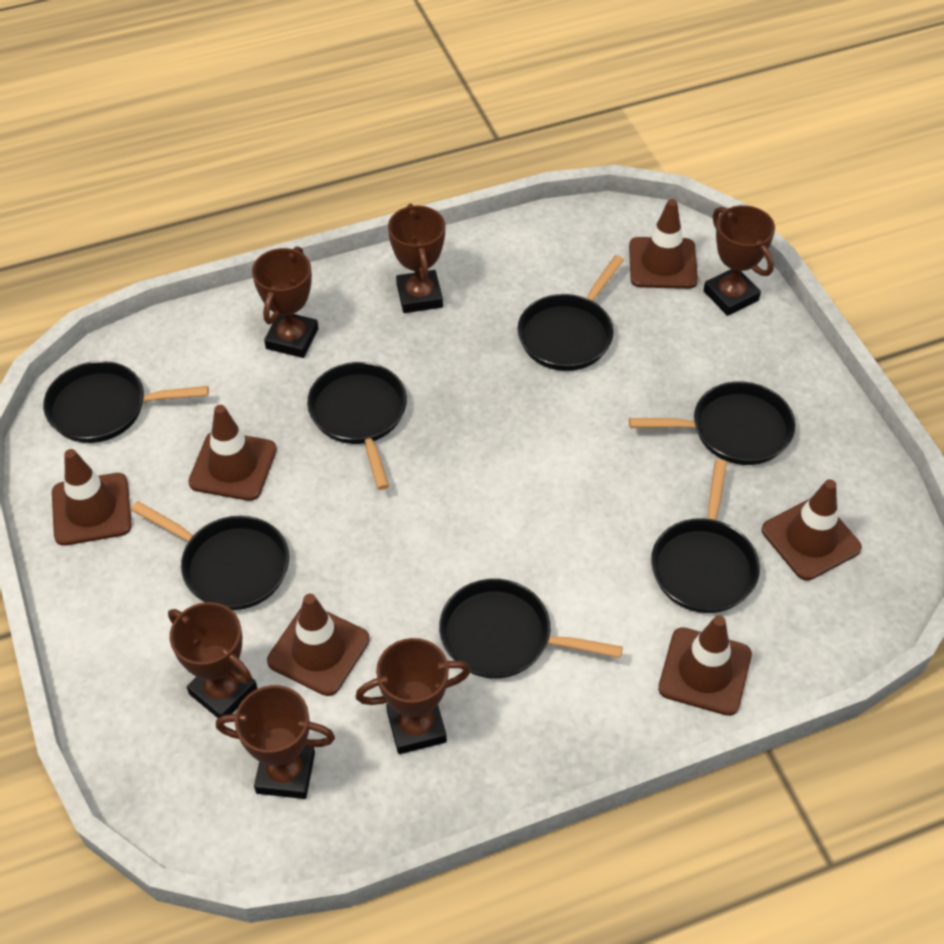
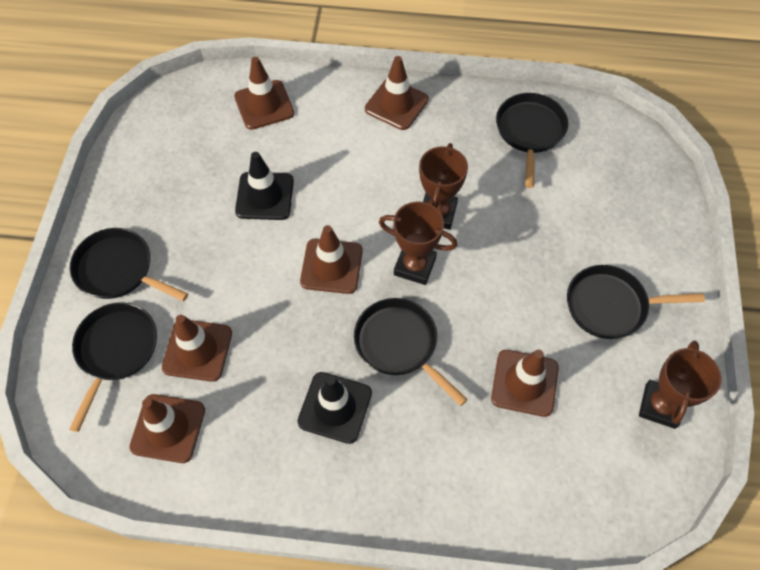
black pan: [43,361,209,443] [131,501,289,610] [307,362,407,490] [439,579,623,679] [517,255,624,371] [629,381,795,465] [651,459,760,613] = 7 -> [69,302,157,432] [70,228,188,301] [354,298,468,406] [496,93,568,188] [567,265,705,339] = 5
black traffic cone: none = 0 -> [235,152,294,220] [297,372,372,444] = 2
brown trophy: [168,602,257,718] [216,685,335,799] [252,246,318,358] [356,638,471,754] [388,204,445,313] [703,205,775,316] = 6 -> [379,202,457,285] [419,143,468,230] [639,341,721,429] = 3

